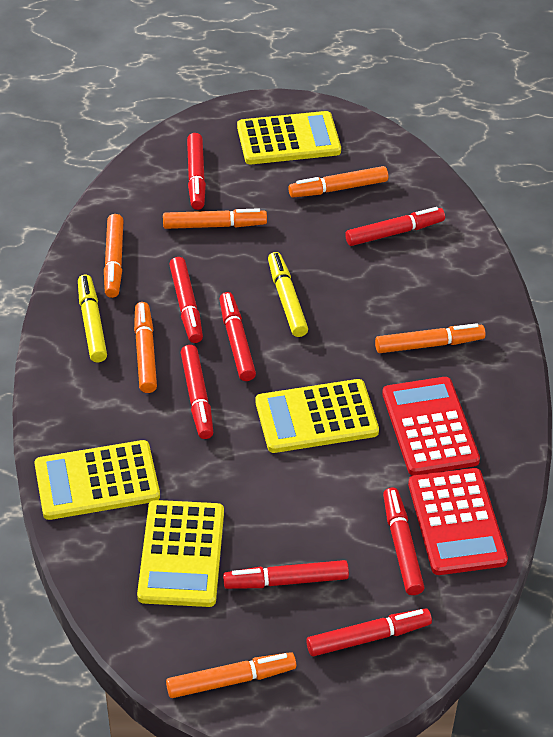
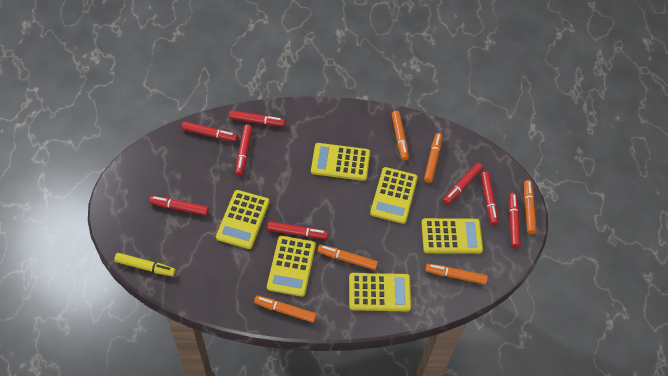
red calculator: [382,377,480,476] [408,468,508,575] = 2 -> none = 0
yellow calculator: [34,440,160,520] [137,500,224,607] [237,111,341,164] [256,379,379,453] = 4 -> [216,190,270,249] [267,236,316,297] [311,143,370,181] [349,273,411,312] [370,167,418,224] [421,218,483,254] = 6
yellow marker: [78,275,107,362] [268,252,308,337] = 2 -> [114,253,176,276] = 1

